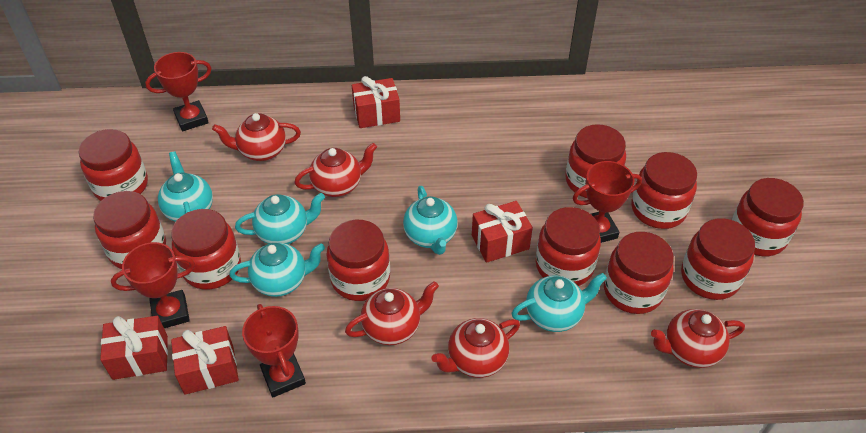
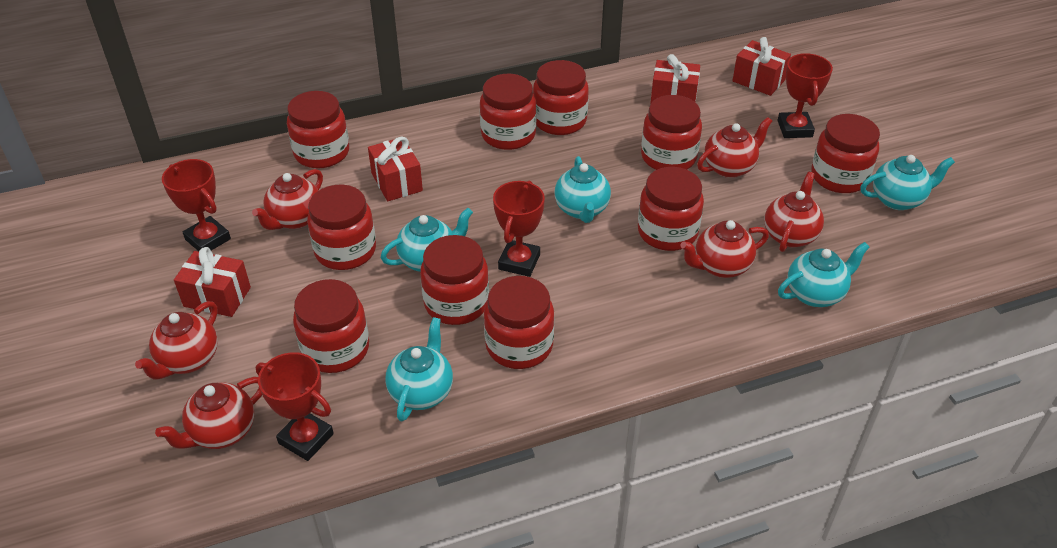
red teapot: [212,113,301,161] [294,143,377,197] [345,281,439,345] [431,318,520,378] [651,309,745,368] = 5 -> [135,301,218,380] [155,377,262,449] [252,169,323,230] [681,220,769,278] [697,117,772,178] [764,172,824,252] = 6

